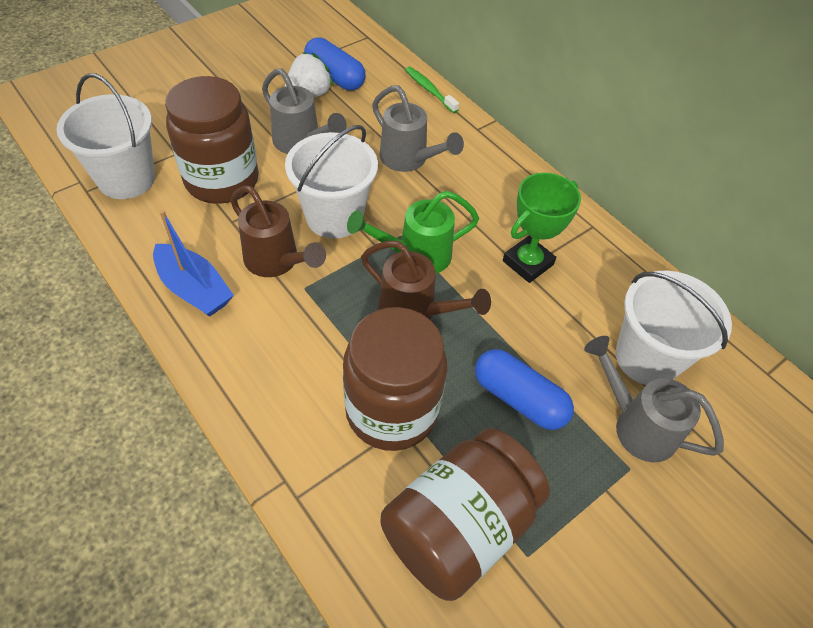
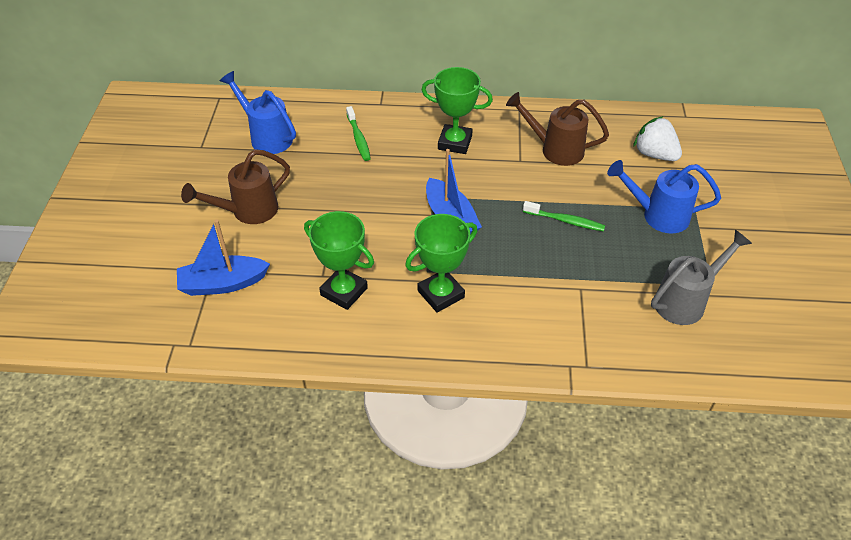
blue boat: [153,210,234,317] = 1 -> [177,220,270,296] [426,149,482,235] = 2
blue capsule: [304,37,366,90] [475,349,574,430] = 2 -> none = 0
blue watering can: none = 0 -> [220,71,296,154] [607,160,721,234] = 2
brown jar: [165,76,259,204] [343,307,447,451] [380,428,550,601] = 3 -> none = 0
green toothbrush: [405,67,459,113] = 1 -> [346,106,371,161] [523,201,605,231] = 2
green trophy: [503,173,581,283] = 1 -> [304,211,374,310] [405,214,477,313] [422,67,493,154] = 3
green watering can: [347,191,479,274] = 1 -> none = 0
grey watering can: [262,68,347,154] [372,85,464,172] [584,336,724,462] = 3 -> [651,230,752,325] = 1
white bucket: [56,73,155,199] [285,125,378,239] [616,271,732,385] = 3 -> none = 0

